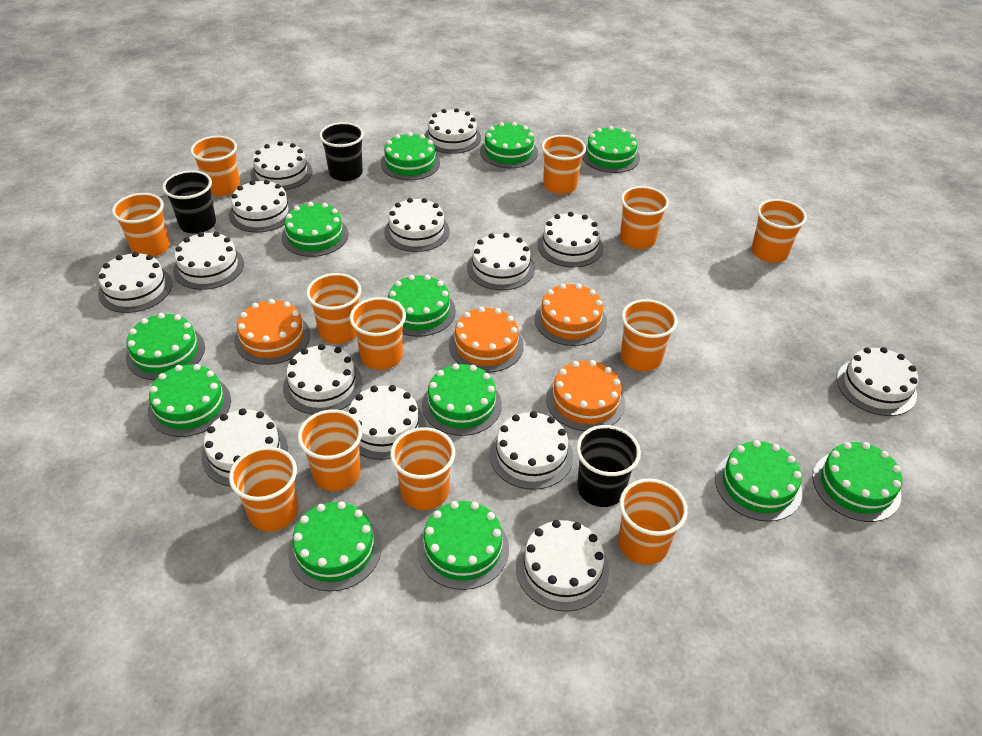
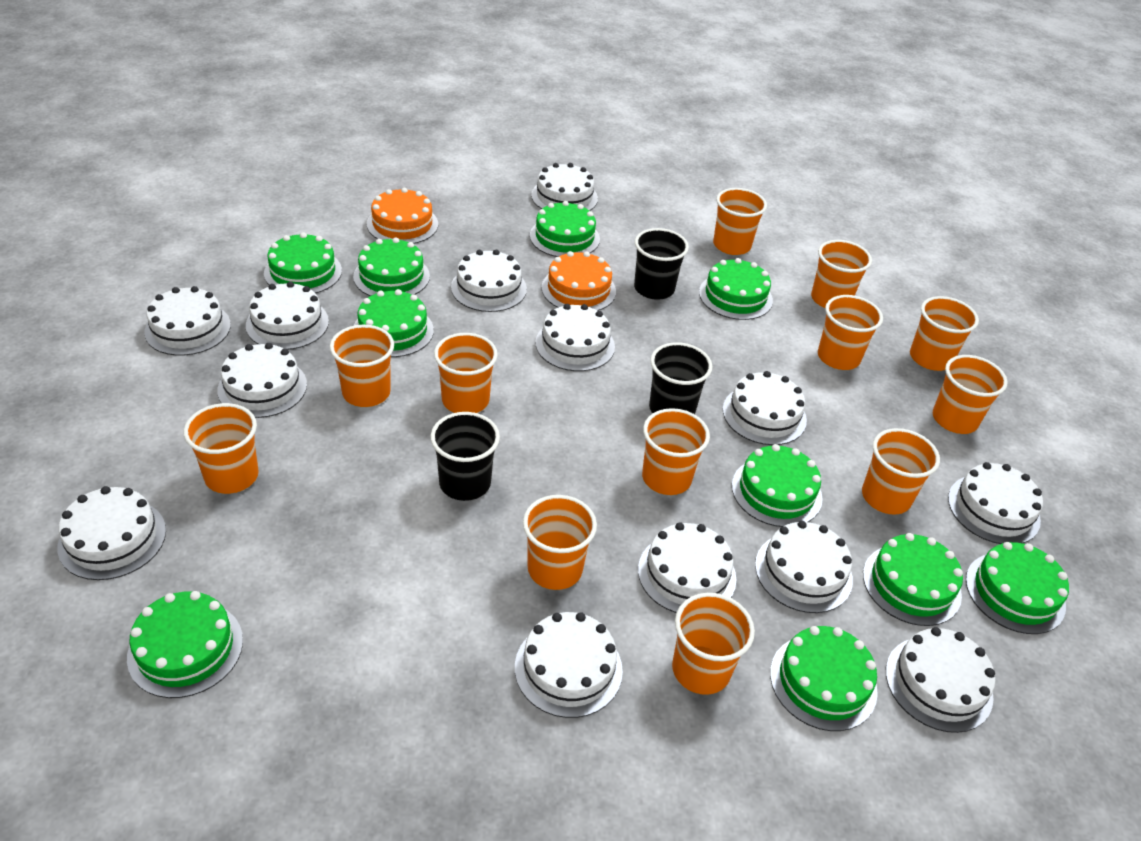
green cake: [126,313,205,380] [148,364,231,437] [282,202,348,257] [288,501,382,591] [380,132,440,180] [388,275,456,337] [417,501,509,590] [422,364,502,436] [480,122,538,168] [582,126,640,173] [715,440,802,521] [813,442,903,522] = 12 -> [127,591,243,698] [264,232,342,293] [353,237,430,296] [354,289,434,357] [530,201,600,257] [699,258,773,320] [732,444,823,527] [770,626,878,731] [863,533,963,626] [966,542,1069,634] = 10
orange cake: [234,299,310,365] [449,307,524,373] [534,283,607,346] [546,360,625,431] = 4 -> [367,188,438,244] [541,251,616,311] = 2
white cake: [98,252,172,313] [173,232,244,290] [201,408,288,487] [229,180,294,233] [251,141,312,190] [283,344,362,415] [348,385,426,460] [384,198,449,252] [425,108,481,154] [467,233,535,290] [489,411,573,490] [516,520,609,611] [537,212,603,267] [837,347,918,416] = 14 -> [58,486,166,580] [144,286,231,356] [217,343,307,418] [246,282,329,350] [451,250,527,312] [515,612,623,718] [531,163,598,211] [535,304,615,371] [638,522,736,613] [723,371,807,445] [755,521,853,613] [886,627,995,733] [948,462,1043,544] = 13

